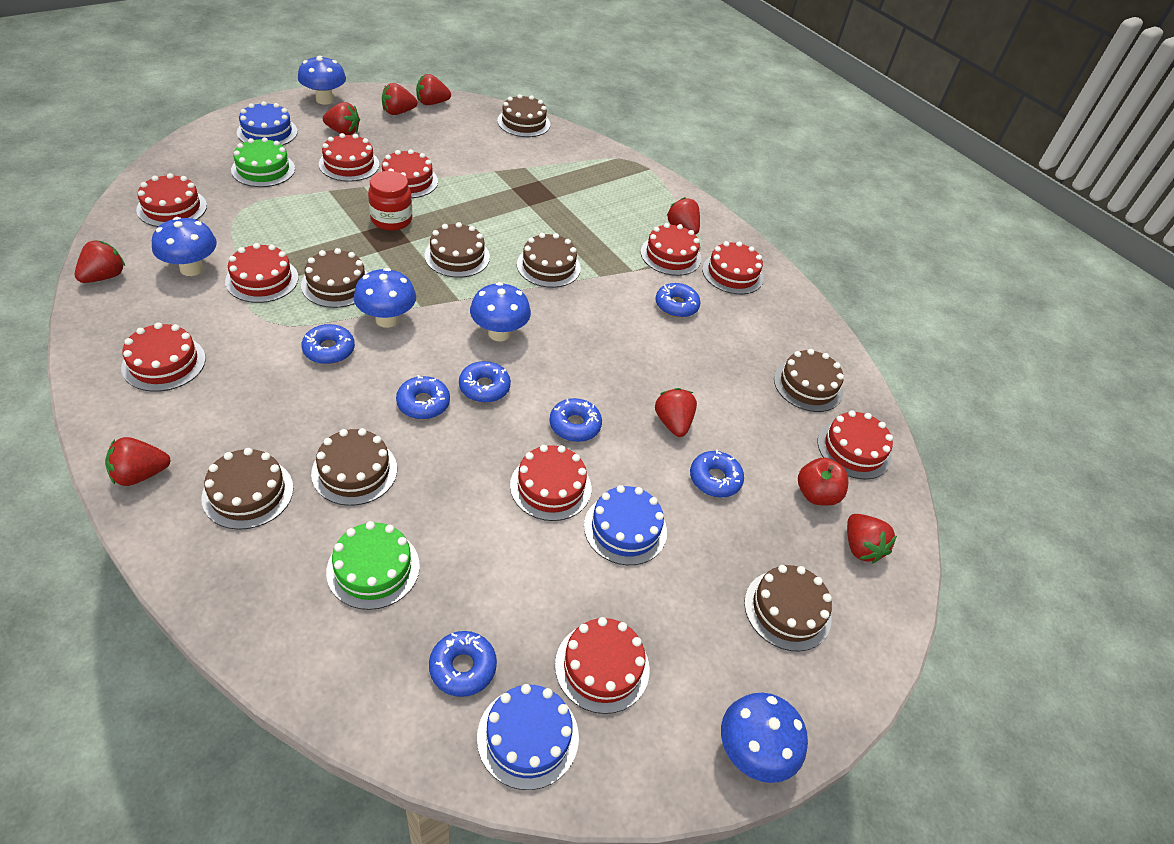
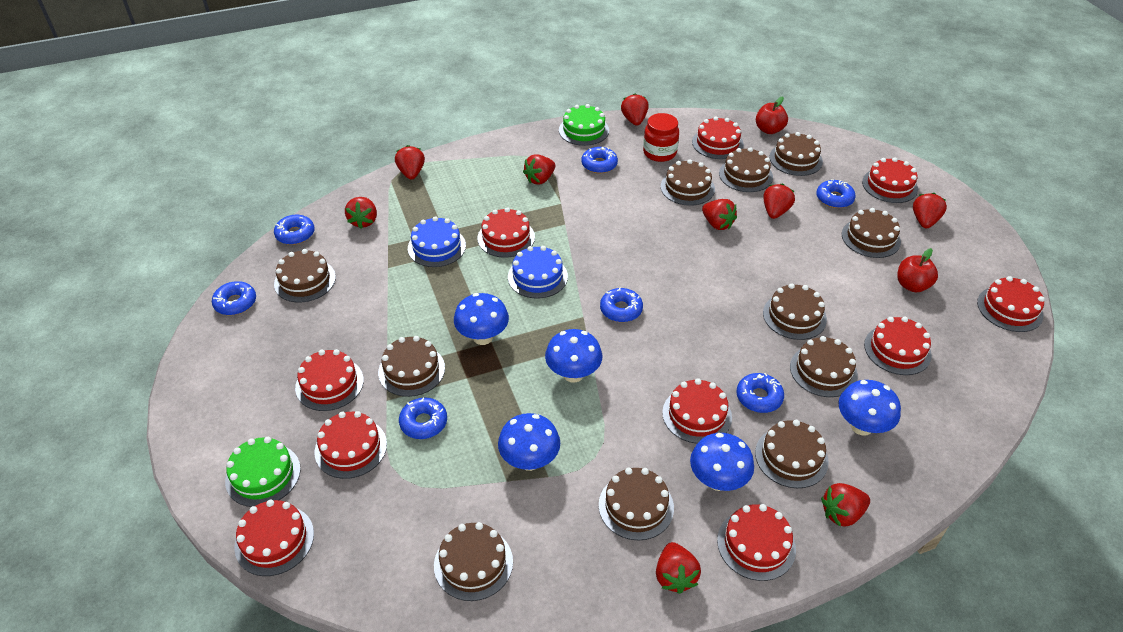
blue cake: [237,101,298,146] [477,684,579,790] [584,485,667,565] = 3 -> [408,216,466,267] [508,246,568,298] = 2
brown cake: [201,448,293,530] [301,248,368,308] [311,428,397,506] [425,222,490,278] [497,94,550,137] [517,233,581,288] [744,565,832,651] [774,349,844,412] = 8 -> [274,249,336,302] [378,336,445,397] [434,522,513,601] [599,467,674,540] [660,159,715,206] [719,147,773,192] [755,420,829,488] [763,283,827,340] [769,132,823,176] [790,336,858,397] [842,208,901,258] = 11
red apple: [798,458,848,506] = 1 -> [756,97,788,134] [897,248,938,292] = 2
red strawberry: [75,240,125,283] [105,437,171,486] [323,102,360,135] [382,83,417,115] [416,74,451,105] [655,388,697,437] [666,197,700,235] [847,514,897,563] = 8 -> [345,197,377,229] [395,145,425,180] [523,154,555,185] [621,93,649,125] [656,542,701,594] [702,199,737,230] [763,184,795,219] [821,483,870,527] [913,193,947,228] = 9

